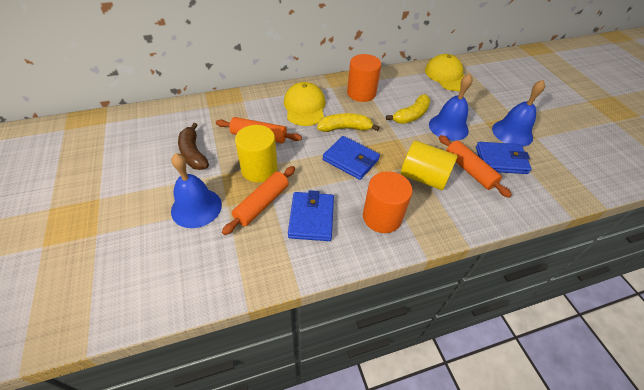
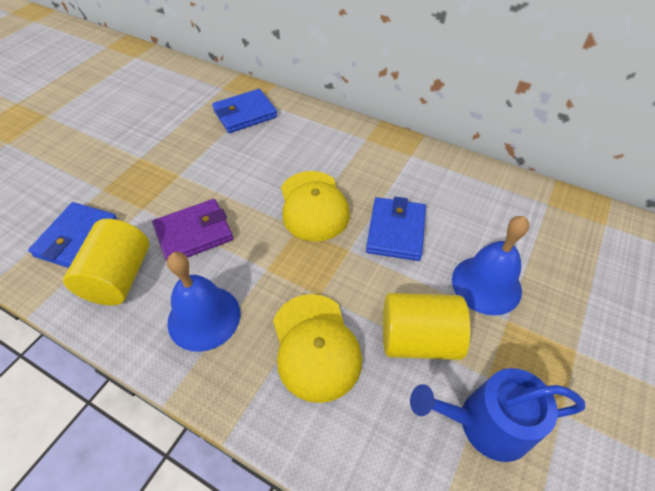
blue bell: [171,153,222,228] [429,74,472,141] [492,80,545,147] = 3 -> [167,252,240,352] [452,216,529,316] = 2
blue watering can: none = 0 -> [410,368,585,462] = 1
brown banana: [178,123,209,170] = 1 -> none = 0
orange cylinder: [347,54,381,102] [363,171,413,233] = 2 -> none = 0
orange rolling pin: [216,117,302,143] [222,166,295,235] [439,135,512,198] = 3 -> none = 0
purple wallet: none = 0 -> [152,199,233,261] = 1
yellow banana: [317,113,380,132] [386,94,431,124] = 2 -> none = 0

